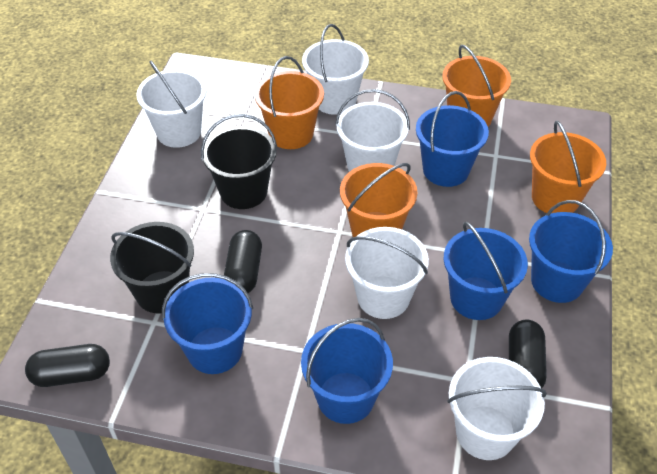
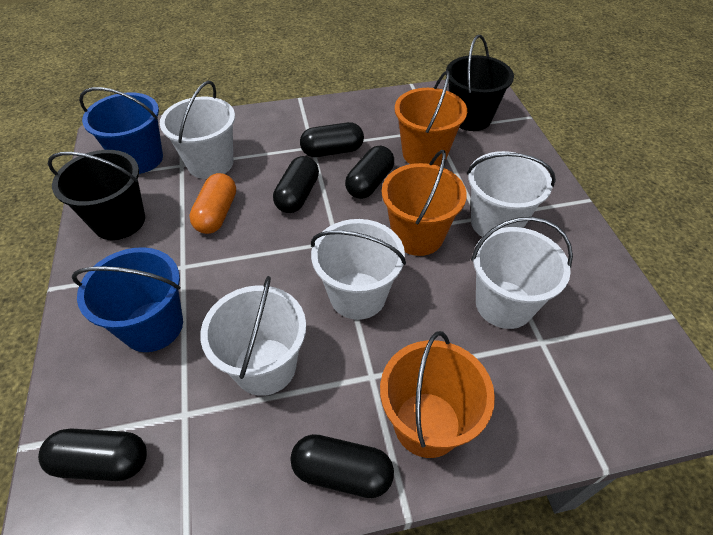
black capsule: [25,344,110,387] [224,230,262,293] [509,320,547,389] = 3 -> [38,429,147,481] [273,156,319,213] [290,434,394,498] [300,122,364,157] [345,146,394,199] = 5
blue bucket: [162,273,253,374] [301,318,393,424] [416,91,489,187] [444,221,528,320] [529,200,613,303] = 5 -> [72,247,183,352] [79,87,163,174] = 2
orange bucket: [255,56,324,149] [340,163,417,237] [442,45,511,127] [530,121,606,213] = 4 -> [380,331,495,458] [382,150,467,256] [395,70,467,166] = 3
orange capsule: none = 0 -> [189,173,236,234] = 1

